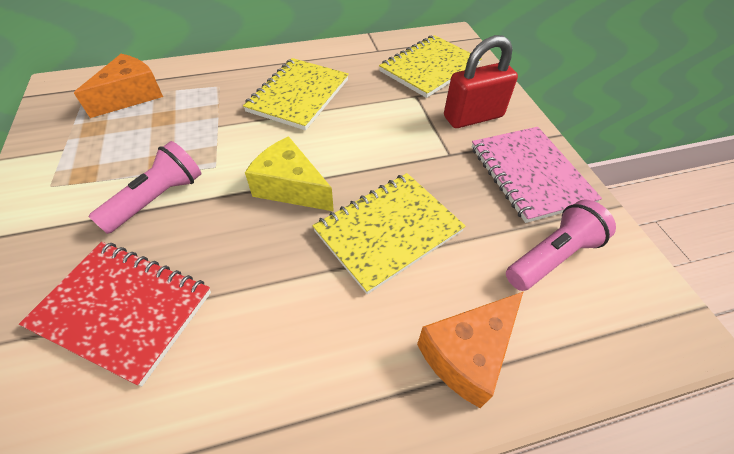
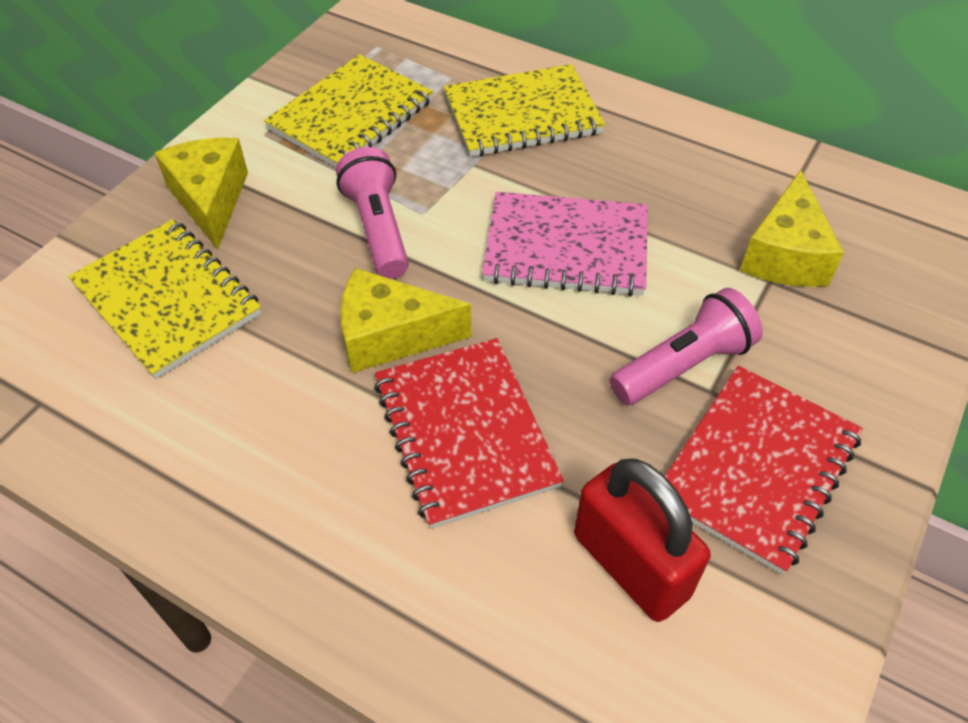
orange cheese: [74,54,163,118] [417,291,524,408] = 2 -> none = 0
red notebook: [19,242,211,386] = 1 -> [374,338,564,529] [665,366,863,575] = 2
yellow cheese: [245,136,334,211] = 1 -> [155,138,248,250] [340,268,471,373] [740,170,844,287] = 3

